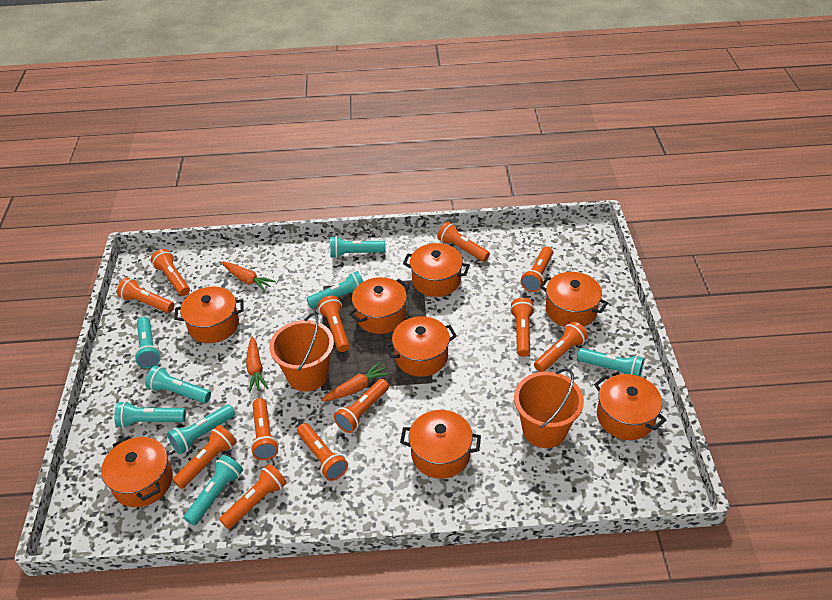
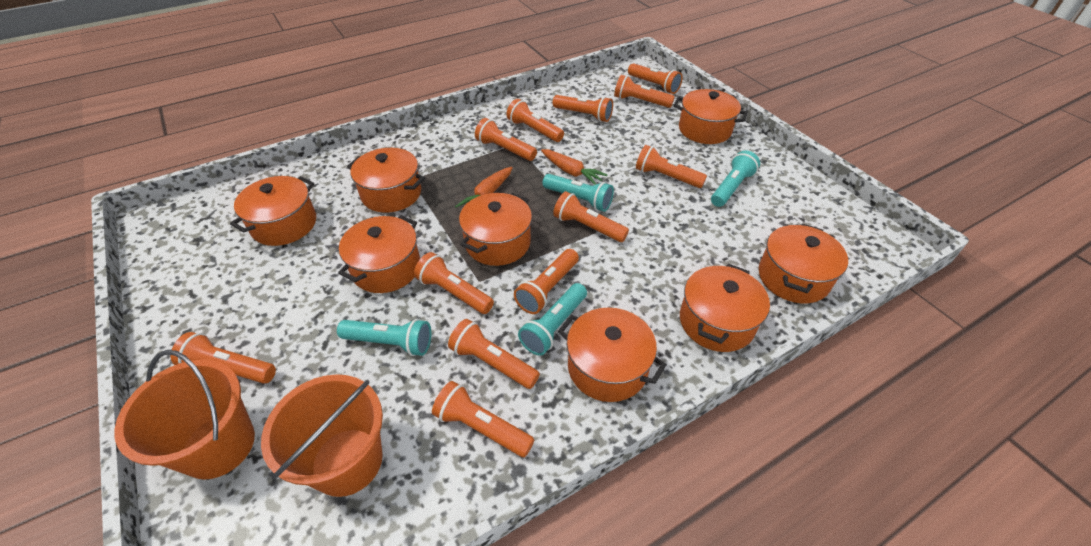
orange carrot: [222,262,276,292] [246,337,268,393] [321,362,390,401] = 3 -> [455,167,513,208] [541,149,607,185] = 2
turquoise flashlight: [114,401,186,428] [134,317,161,368] [145,366,211,403] [167,404,235,455] [184,455,243,526] [306,271,363,308] [330,236,386,258] [577,348,644,377] = 8 -> [337,319,431,356] [518,283,587,355] [543,174,614,212] [711,150,760,207] = 4

